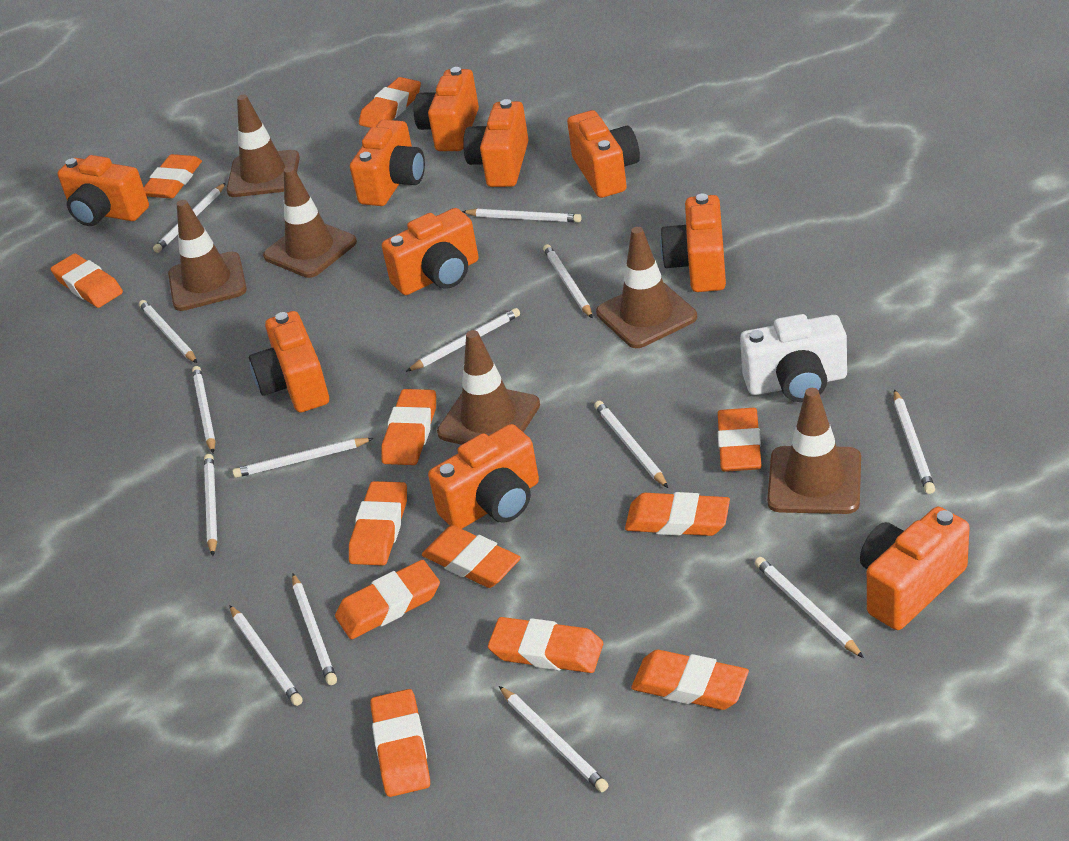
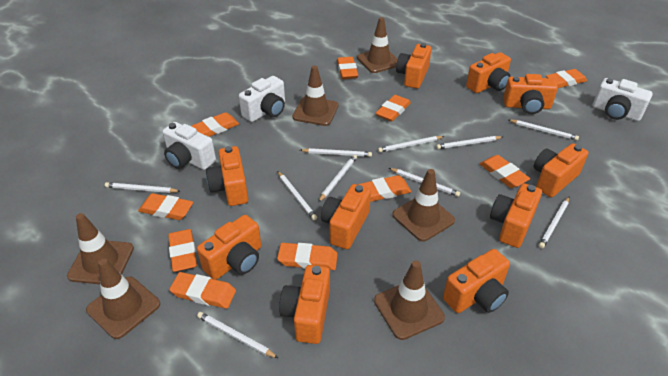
orange eraser: [51,254,123,308] [144,154,202,199] [335,560,440,639] [349,481,407,566] [359,77,421,128] [370,689,430,797] [381,389,436,465] [422,525,521,588] [488,617,603,673] [625,492,730,536] [631,650,749,710] [718,408,761,472] = 12 -> [138,193,193,220] [168,229,197,272] [169,272,236,309] [191,112,239,137] [277,243,338,270] [337,57,358,79] [358,175,411,202] [376,95,411,122] [479,155,530,188] [546,69,587,88] = 10
white camera: [740,314,847,402] = 1 -> [162,122,216,170] [239,76,285,122] [593,78,653,121] = 3
white pencil: [139,300,197,363] [153,183,226,253] [192,366,216,453] [204,454,217,556] [229,605,303,706] [233,438,374,478] [292,574,337,685] [406,308,520,372] [462,209,581,222] [499,686,609,792] [543,244,593,319] [594,400,668,488] [755,557,864,658] [894,389,935,494] = 14 -> [105,182,180,193] [197,312,278,358] [278,171,317,220] [300,148,372,157] [319,155,357,202] [378,136,445,152] [389,168,460,197] [436,136,503,149] [509,120,579,140] [539,197,569,249] = 10

